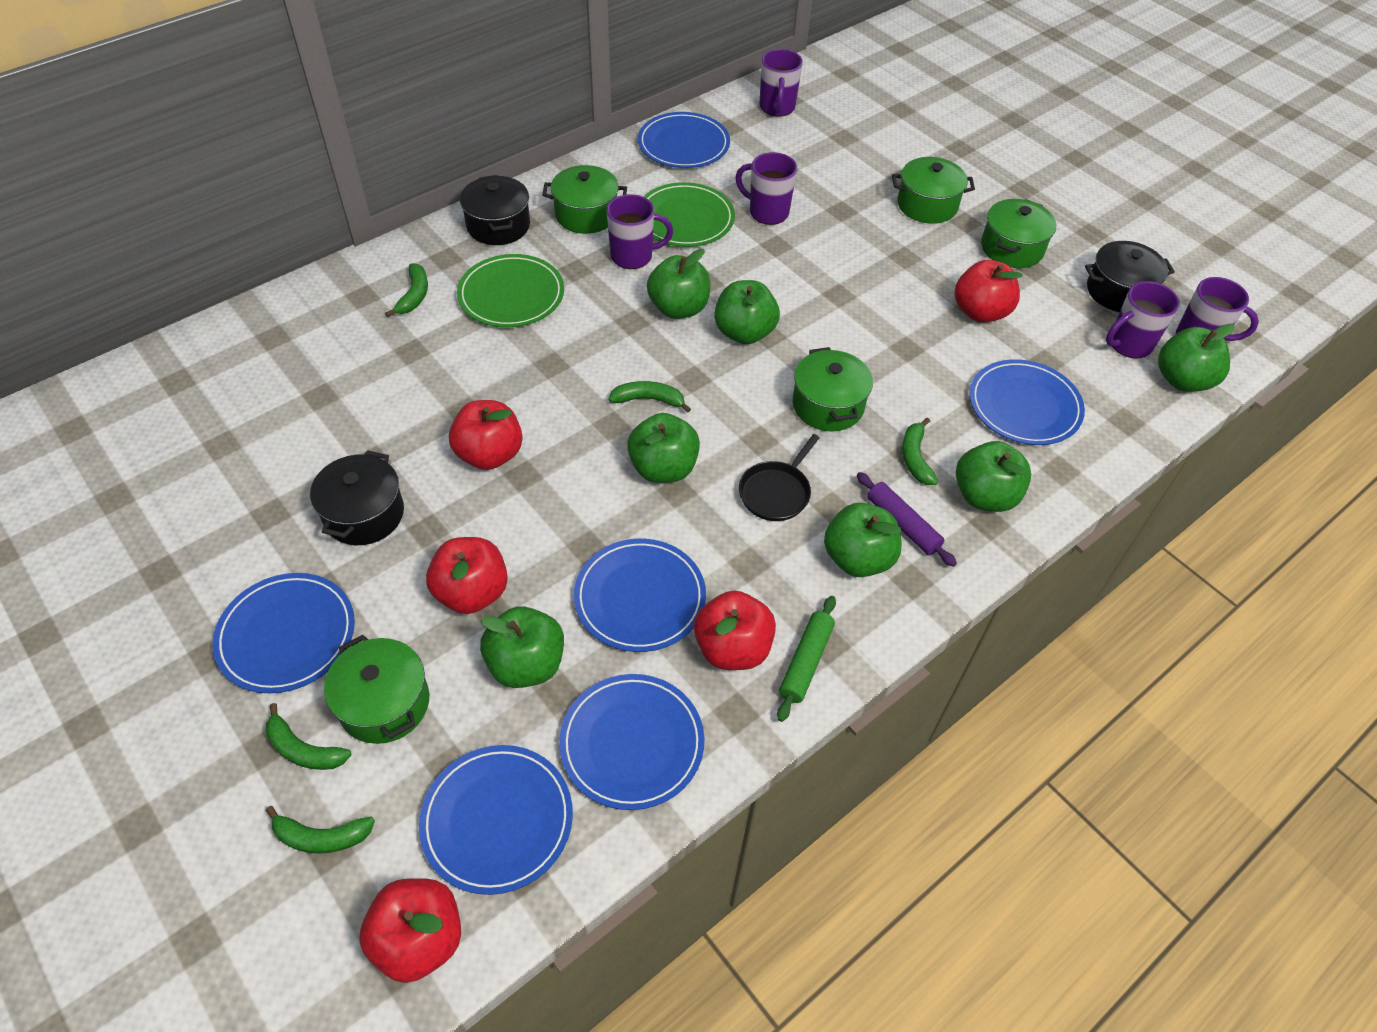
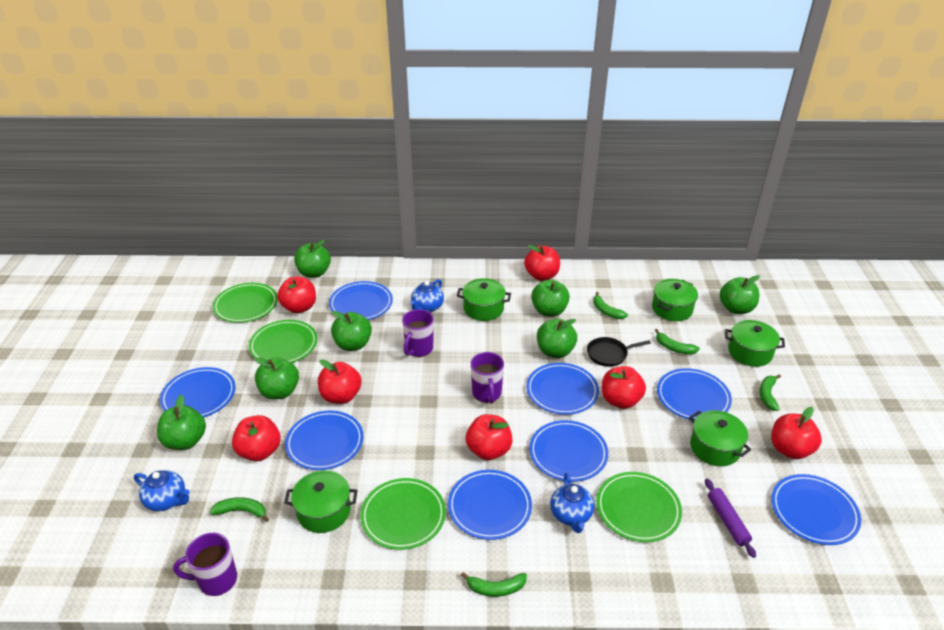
black pot: [310,450,404,545] [460,175,530,245] [1085,241,1175,312] = 3 -> none = 0
blue plate: [213,573,355,693] [419,745,573,895] [559,674,704,810] [574,539,706,652] [638,112,730,168] [969,359,1085,445] = 6 -> [160,367,236,418] [285,411,364,470] [329,281,393,320] [448,470,532,540] [526,363,599,415] [529,420,608,482] [657,368,732,420] [771,474,861,545] = 8
blue teapot: none = 0 -> [134,470,190,512] [410,279,444,313] [550,473,594,533] = 3
green plate: [457,254,564,328] [643,182,735,247] = 2 -> [213,283,278,323] [249,320,317,363] [360,478,446,550] [596,472,682,542] = 4
green rolling pin: [777,596,836,722] = 1 -> none = 0
purple mug: [607,194,673,269] [736,152,797,225] [759,49,803,117] [1106,281,1180,359] [1176,277,1259,341] = 5 -> [173,533,237,596] [402,309,434,357] [471,352,504,404] = 3
red apple: [359,878,461,983] [426,537,508,614] [449,400,523,470] [694,591,776,670] [955,260,1023,323] = 5 -> [232,415,281,461] [277,277,316,314] [318,359,362,404] [466,414,513,460] [524,245,560,281] [602,366,646,409] [771,407,822,459] = 7

